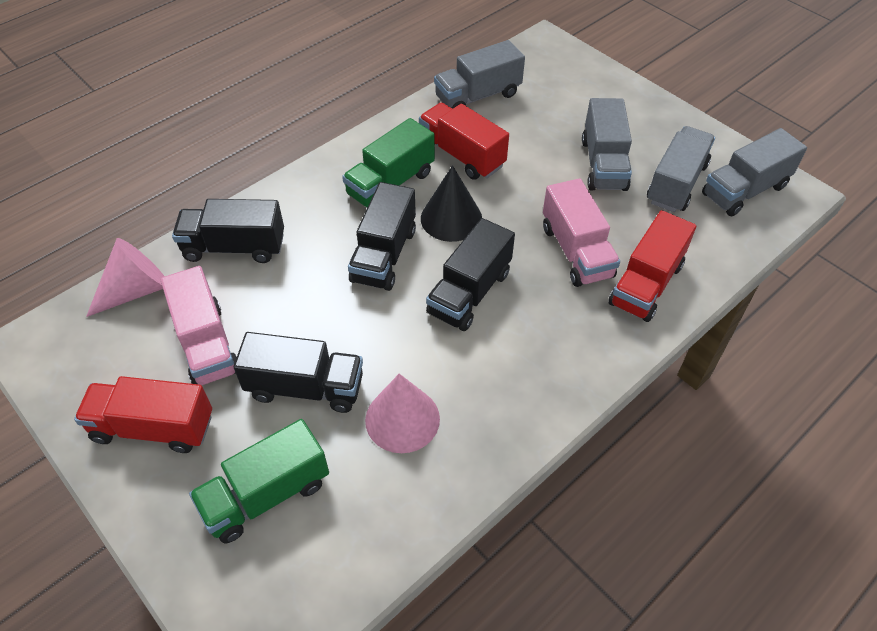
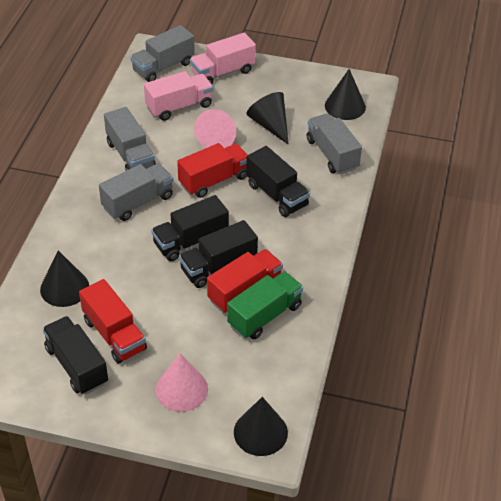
black cone: [421,165,482,242] = 1 -> [40,250,89,307] [234,397,288,456] [247,92,289,145] [325,69,366,120] = 4
green truck: [189,419,329,543] [342,118,435,208] = 2 -> [227,271,303,339] = 1

